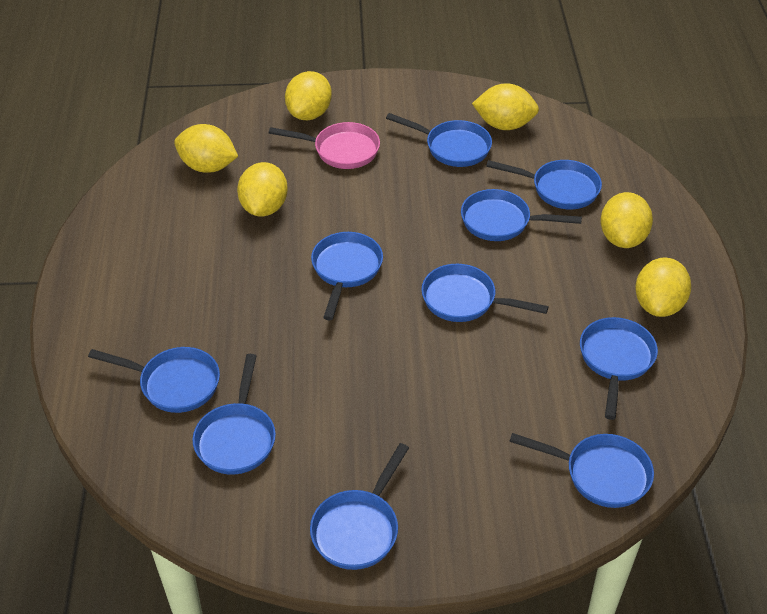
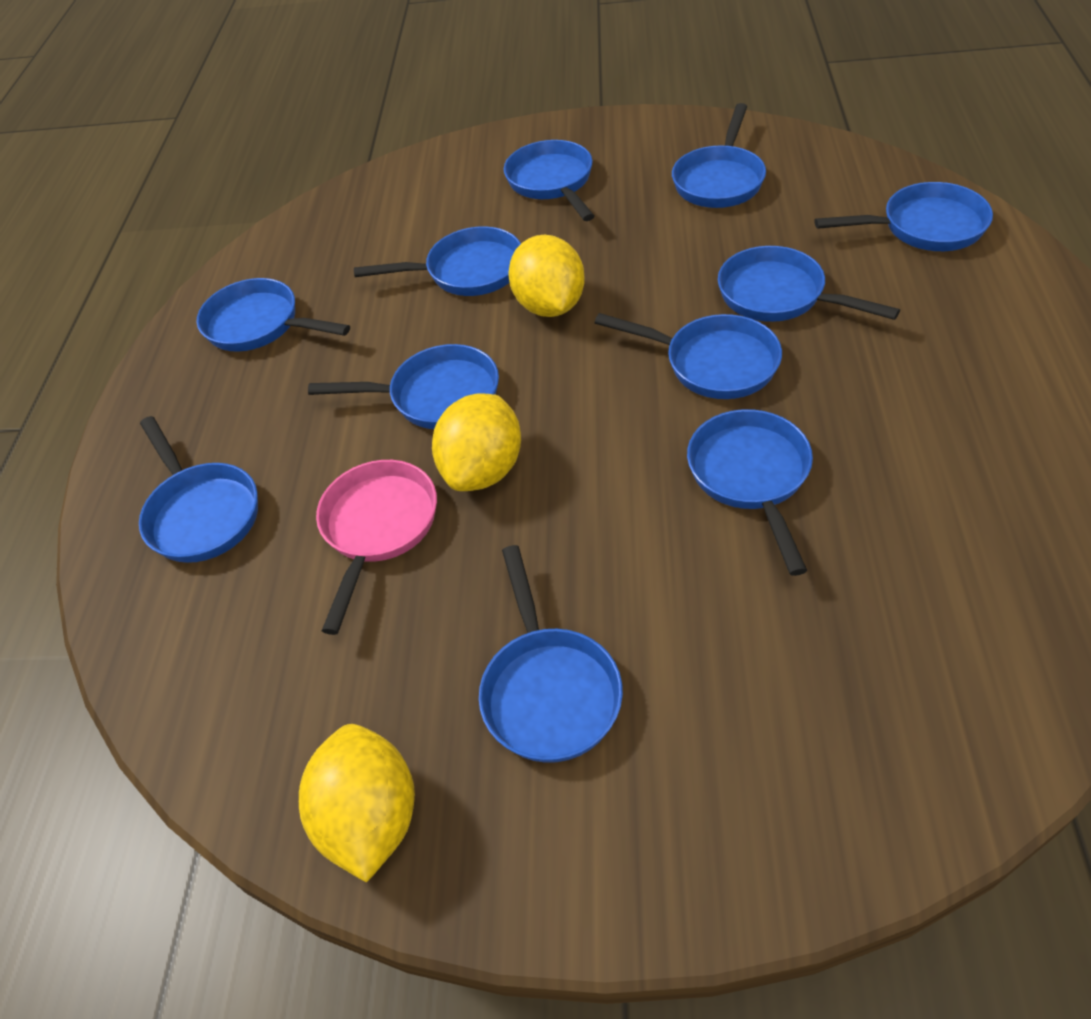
blue pan: [88,347,220,413] [192,354,276,475] [310,443,409,570] [311,232,383,320] [386,113,492,167] [421,264,549,322] [461,189,582,241] [486,160,602,209] [509,433,654,508] [580,317,658,420] = 10 -> [139,416,258,563] [196,278,350,352] [308,344,499,429] [354,226,521,296] [479,545,623,763] [504,140,595,221] [595,313,782,399] [672,103,766,208] [687,409,813,576] [718,246,900,322] [815,182,993,251] = 11
yellow lemon: [174,124,238,173] [237,162,288,216] [285,71,332,120] [472,83,539,130] [600,192,653,248] [635,257,691,317] = 6 -> [299,724,415,883] [432,393,521,491] [508,234,585,317] = 3

